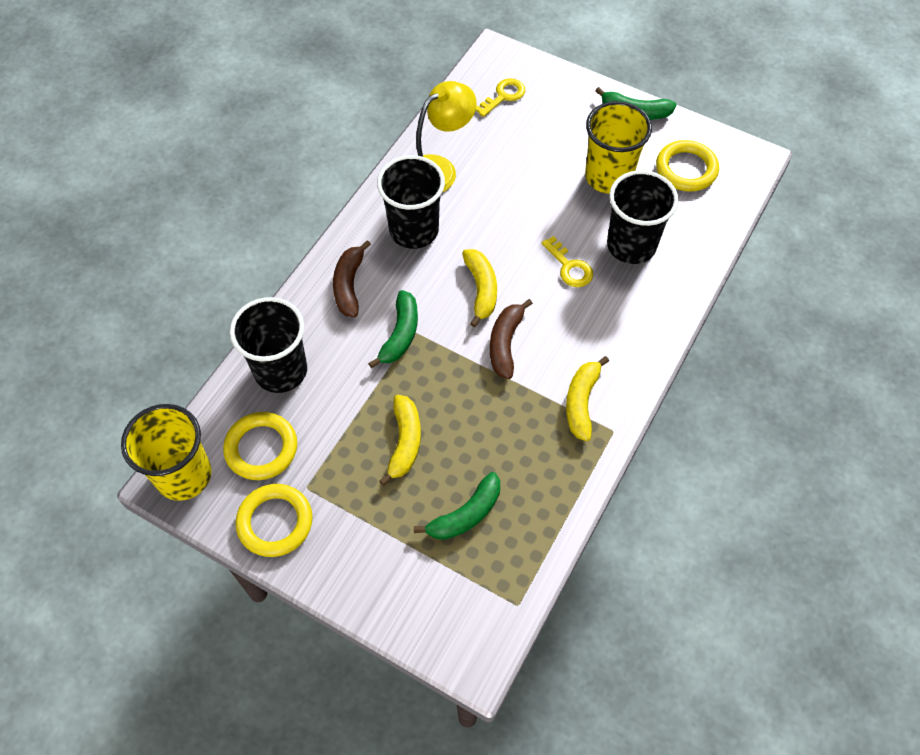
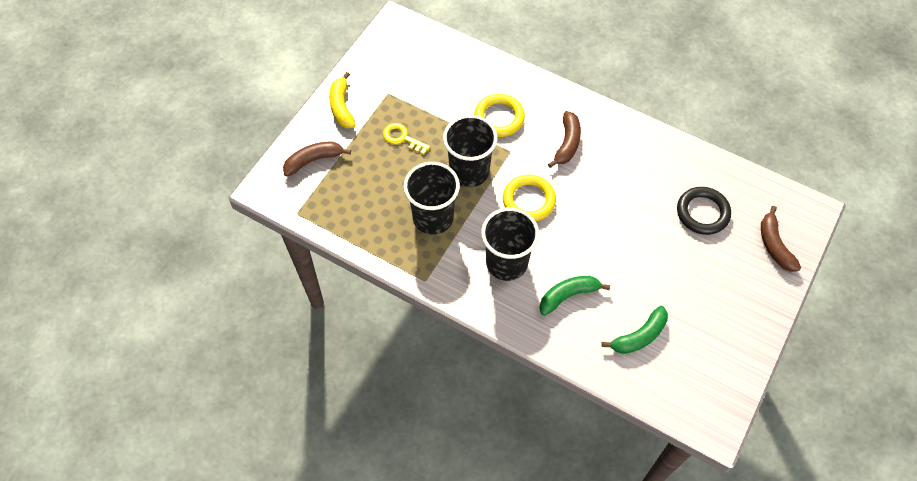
black ring: none = 0 -> [677,187,731,235] = 1
brown banana: [333,240,371,317] [490,299,533,379] = 2 -> [283,141,351,176] [548,111,581,168] [761,206,801,272] = 3
green banana: [368,290,418,368] [414,472,500,540] [595,87,677,120] = 3 -> [539,276,610,316] [601,306,668,354] = 2
yellow banana: [379,395,421,486] [462,249,497,327] [566,356,609,441] = 3 -> [329,72,356,128] = 1
yellow cup: [121,404,212,501] [585,101,652,194] = 2 -> none = 0
yellow key: [475,78,525,117] [542,236,593,287] = 2 -> [383,123,430,155] = 1
yellow lamp: [416,81,477,193] = 1 -> none = 0
yellow ring: [223,412,297,480] [235,484,312,557] [656,140,719,192] = 3 -> [474,94,525,137] [503,175,556,221] = 2

